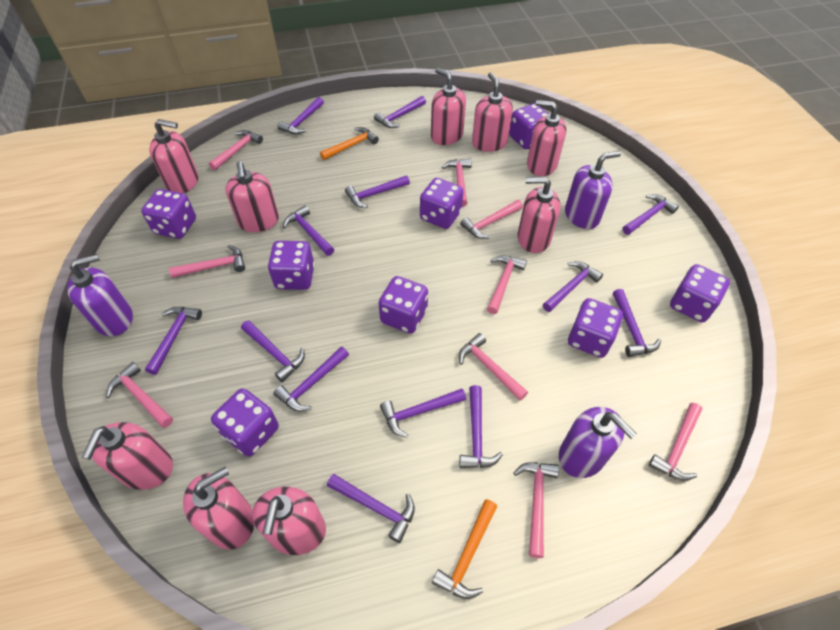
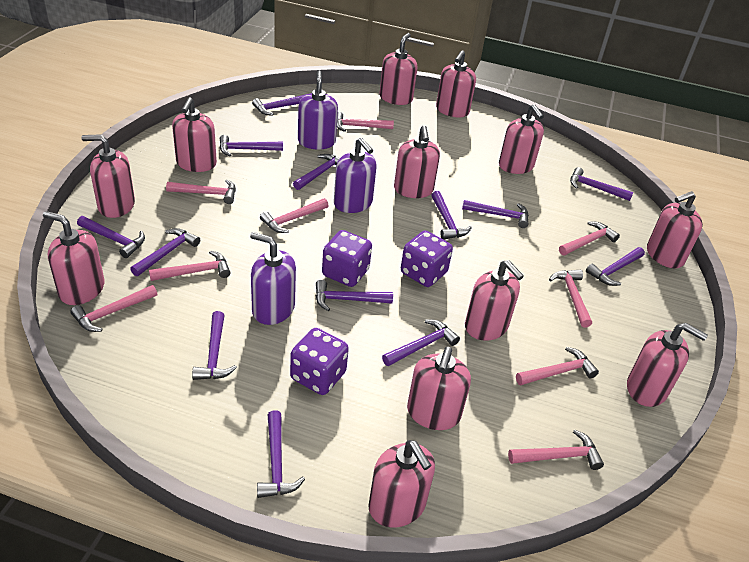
orange hammer: [320,127,379,160] [432,499,498,599] = 2 -> none = 0
pink soap dispenser: [82,422,173,490] [149,119,198,193] [183,467,254,549] [225,162,279,232] [252,487,326,555] [431,68,466,145] [472,72,513,152] [518,177,560,253] [527,100,566,176] = 9 -> [43,211,104,305] [81,134,135,218] [172,97,217,172] [368,440,435,528] [380,33,417,105] [394,126,440,198] [407,347,471,430] [436,50,476,117] [465,260,524,341] [499,104,544,174] [627,323,708,407] [647,191,703,268] = 12
purple dice: [141,189,196,239] [211,388,279,457] [268,241,315,290] [379,276,428,334] [420,178,464,229] [509,103,548,149] [568,298,623,358] [670,264,730,322] = 8 -> [290,328,349,395] [322,230,372,287] [401,231,453,287] = 3

